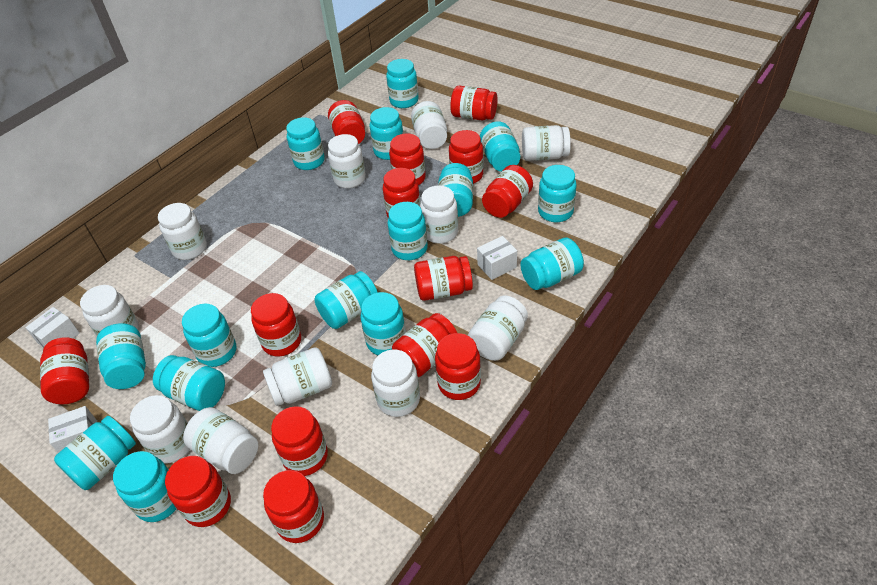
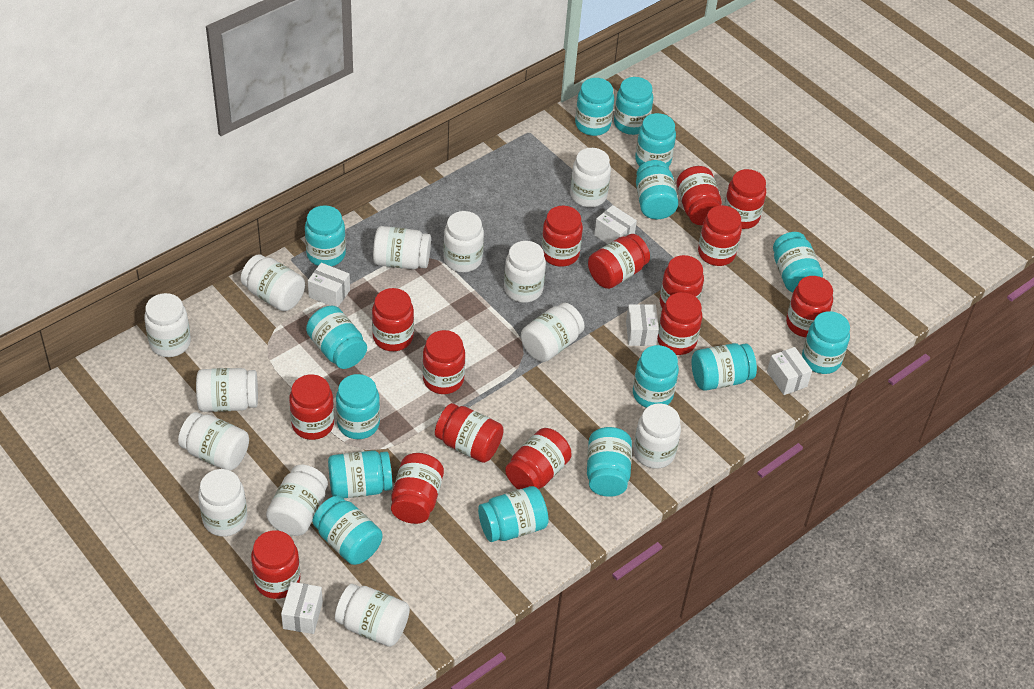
red jar: [40,338,89,404] [165,456,231,527] [251,293,301,357] [263,470,324,543] [271,406,328,476] [328,100,365,144] [383,168,420,218] [389,133,426,185] [392,313,457,377] [414,256,473,301] [435,333,481,400] [449,130,483,184] [450,86,497,121] [482,165,533,218] = 14 -> [251,530,300,599] [289,374,334,440] [372,288,414,351] [391,453,444,524] [422,330,465,394] [435,403,504,463] [505,428,572,489] [541,206,583,267] [588,234,650,289] [657,292,703,355] [660,255,704,308] [677,166,722,225] [698,205,742,266] [724,169,766,229] [786,276,833,337] = 15
white box: [25,307,80,348] [48,406,97,453] [477,236,517,280] = 3 -> [281,582,323,634] [308,263,350,307] [594,205,637,244] [626,304,659,346] [767,347,812,395] = 5
white jar: [80,285,139,336] [130,395,190,463] [158,203,207,260] [183,407,258,474] [263,347,332,406] [328,134,366,188] [371,350,420,417] [411,101,447,149] [420,185,458,244] [468,295,528,361] [522,125,571,161] = 11 -> [144,293,191,357] [178,412,249,471] [196,368,258,412] [198,469,247,536] [241,254,305,311] [266,465,328,536] [335,584,410,647] [373,226,431,269] [443,211,484,272] [504,241,546,303] [521,303,585,362] [570,148,611,207] [634,403,681,469] = 13

